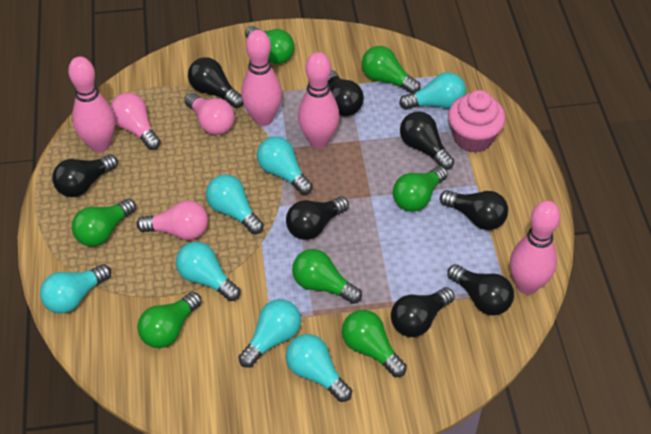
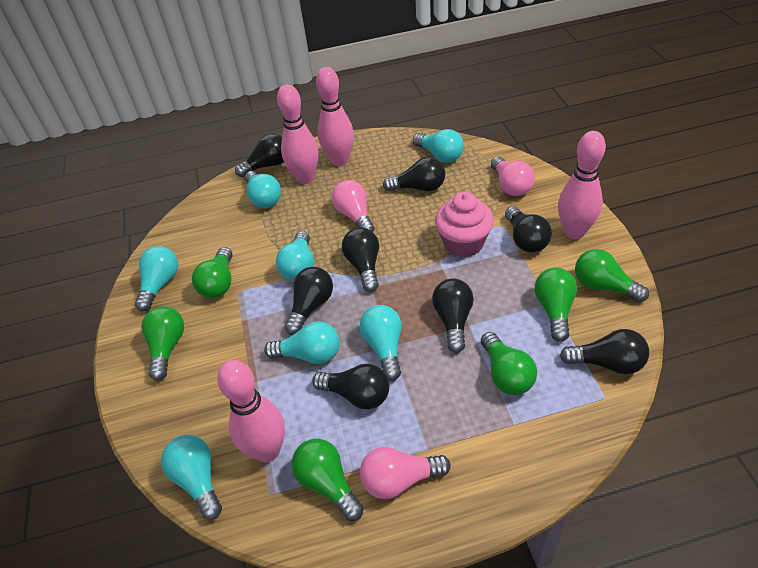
green light bulb: [72,199,136,247] [137,292,202,348] [245,26,295,64] [292,249,362,304] [342,310,407,377] [362,46,420,94] [393,166,448,212] = 7 -> [141,306,184,381] [192,247,232,298] [291,439,364,521] [481,332,537,395] [535,268,577,342] [575,249,649,302] = 6

